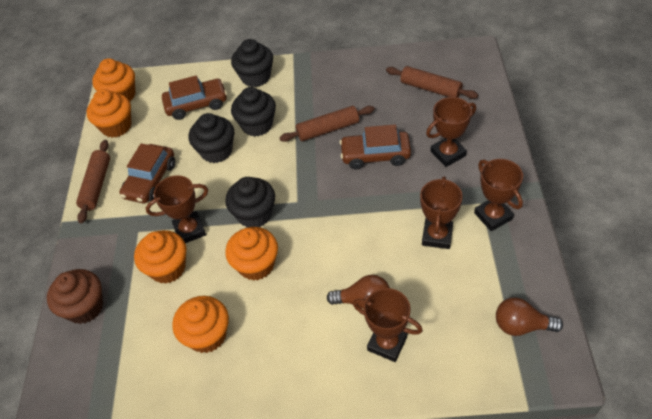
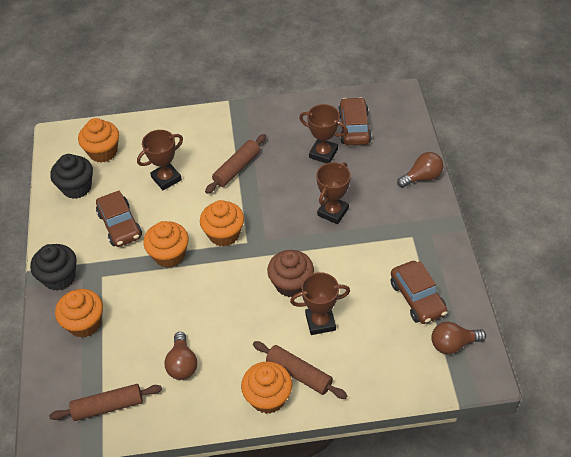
black cupcake: [189,113,234,163] [225,177,275,227] [231,39,273,87] [231,87,276,137] = 4 -> [30,244,77,291] [50,154,93,199] = 2
brown light bulb: [327,275,390,309] [496,297,563,336] = 2 -> [164,332,197,380] [397,152,444,188] [431,322,486,354] = 3
brown trophy: [146,175,208,243] [353,288,423,362] [420,176,463,249] [426,97,476,167] [474,159,523,231] = 5 -> [137,130,183,190] [290,272,350,335] [299,104,348,163] [316,162,351,224] = 4

